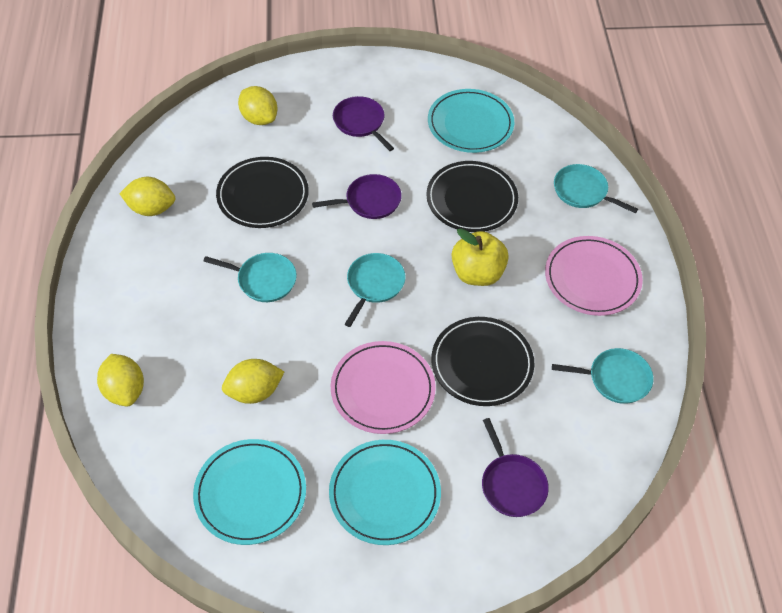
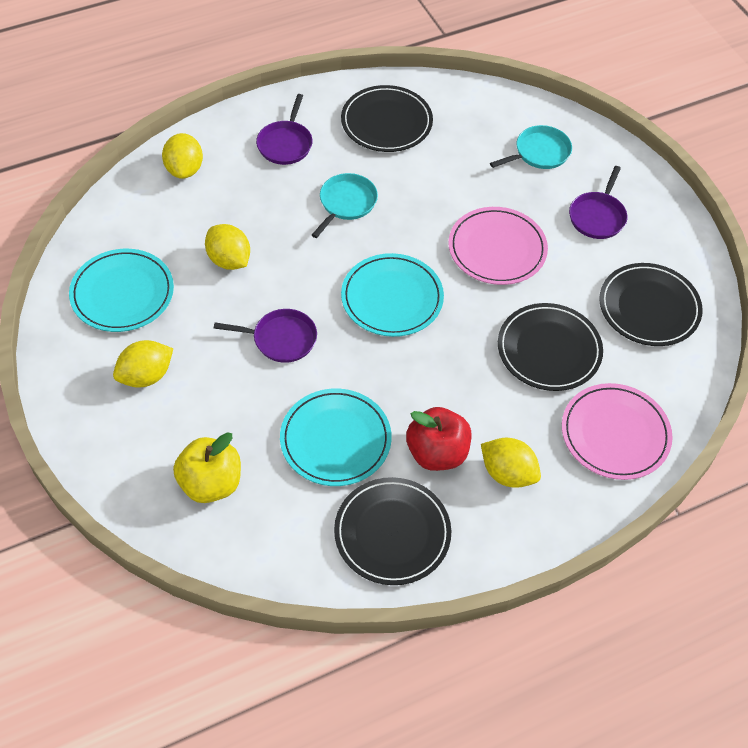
black plate: [216,157,309,228] [426,161,518,232] [431,317,534,406] = 3 -> [334,477,451,585] [341,85,433,152] [498,303,603,391] [599,263,703,346] = 4
red apple: none = 0 -> [406,407,471,471] = 1
turquoise pan: [204,253,297,302] [345,253,406,327] [552,348,653,404] [554,164,638,213] = 4 -> [312,173,378,238] [490,125,572,169] = 2

